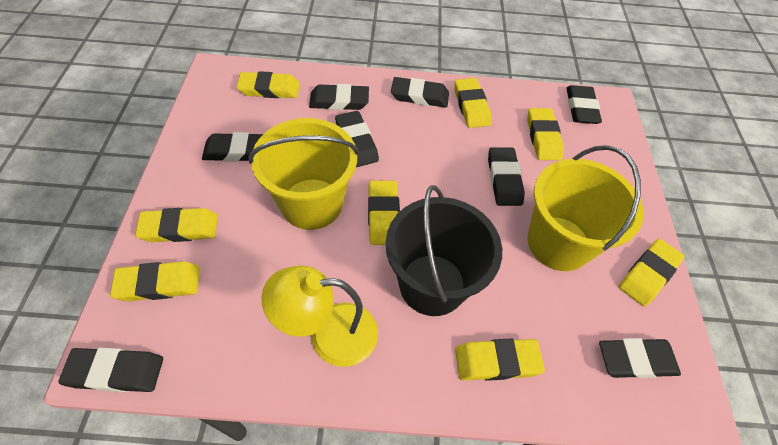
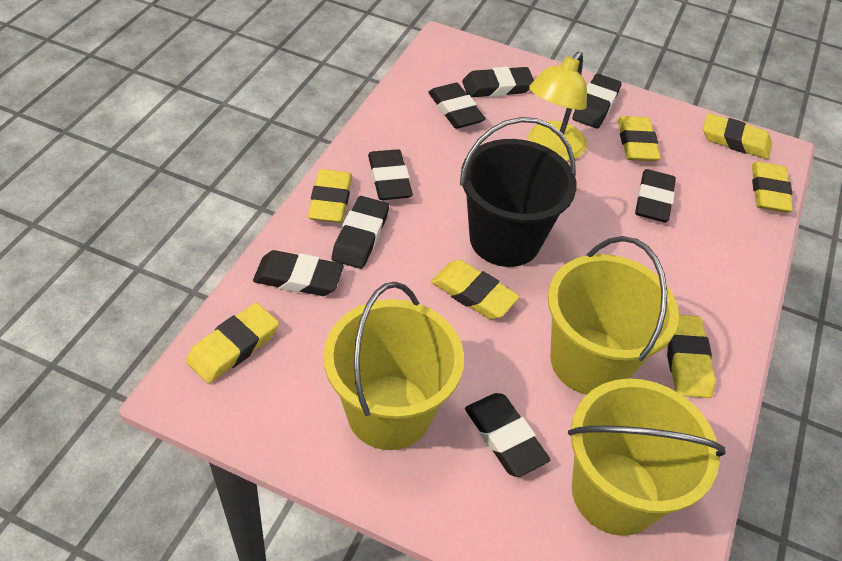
yellow bucket: [248,118,359,230] [528,145,644,271] = 2 -> [323,282,464,450] [548,236,679,395] [568,378,726,536] = 3
yellow eraser: [110,261,200,301] [135,208,218,242] [236,71,300,98] [368,181,400,245] [454,78,491,128] [455,338,545,381] [527,108,564,160] [619,238,684,306] = 8 -> [186,303,279,384] [308,169,352,223] [431,260,520,319] [618,116,661,161] [667,315,715,398] [703,113,772,159] [752,162,793,213] = 7

